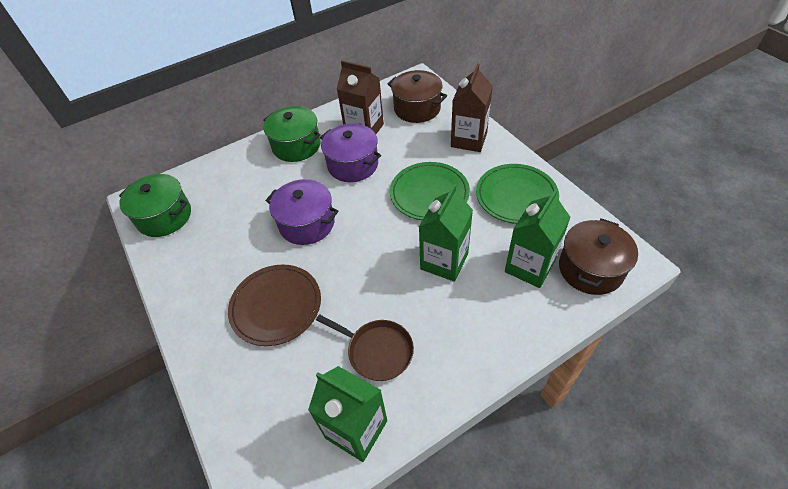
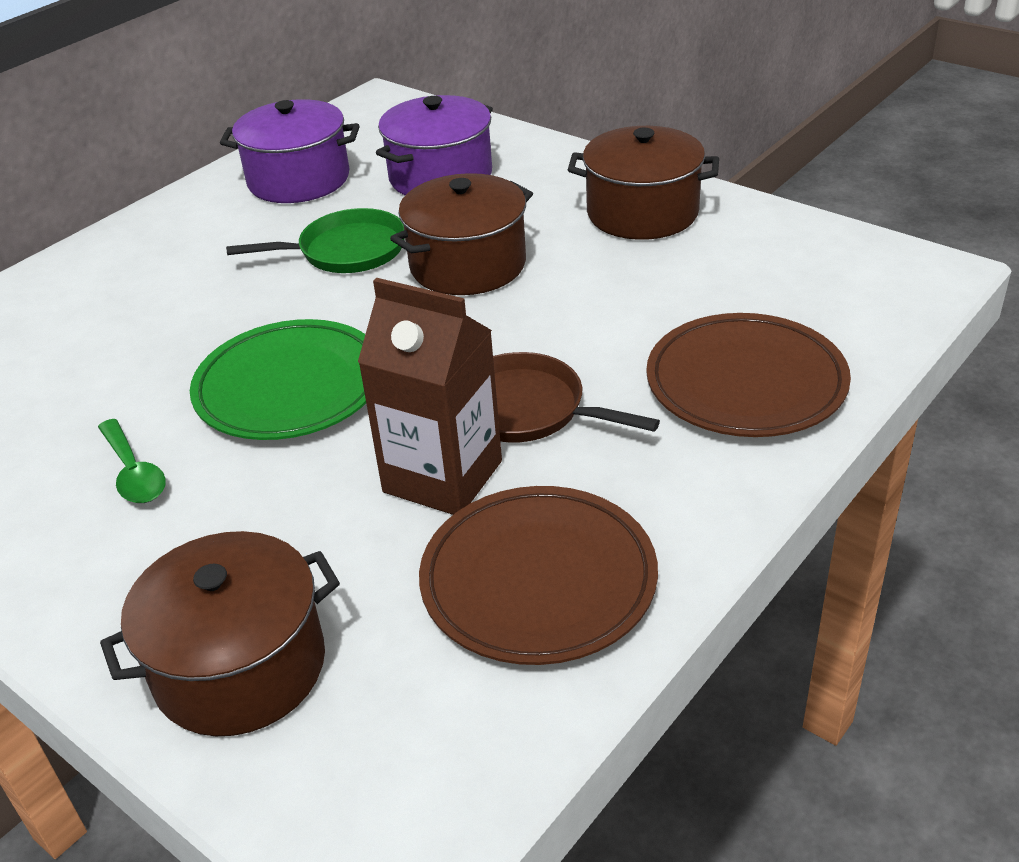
brown carton: [337,60,384,134] [451,63,493,152] = 2 -> [358,278,502,515] = 1
brown plate: [228,264,321,346] = 1 -> [419,486,658,665] [646,313,851,437] = 2
brown pot: [388,70,447,123] [559,218,638,295] = 2 -> [100,531,340,736] [390,173,533,295] [568,126,719,240] = 3
green carton: [308,366,387,462] [419,184,473,282] [505,189,571,288] = 3 -> none = 0
green pan: none = 0 -> [226,208,404,273] = 1
green plate: [390,162,470,220] [476,164,559,224] = 2 -> [190,319,366,440] = 1
green pot: [119,174,191,237] [263,106,321,162] = 2 -> none = 0
green spoon: none = 0 -> [98,419,166,503] = 1

